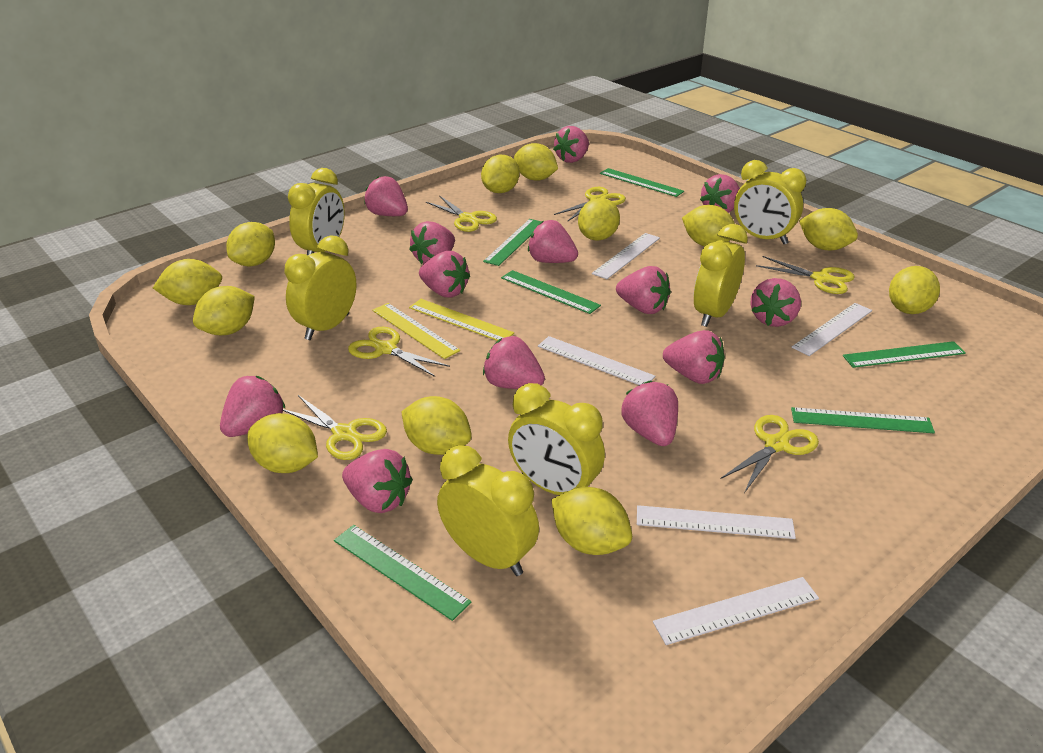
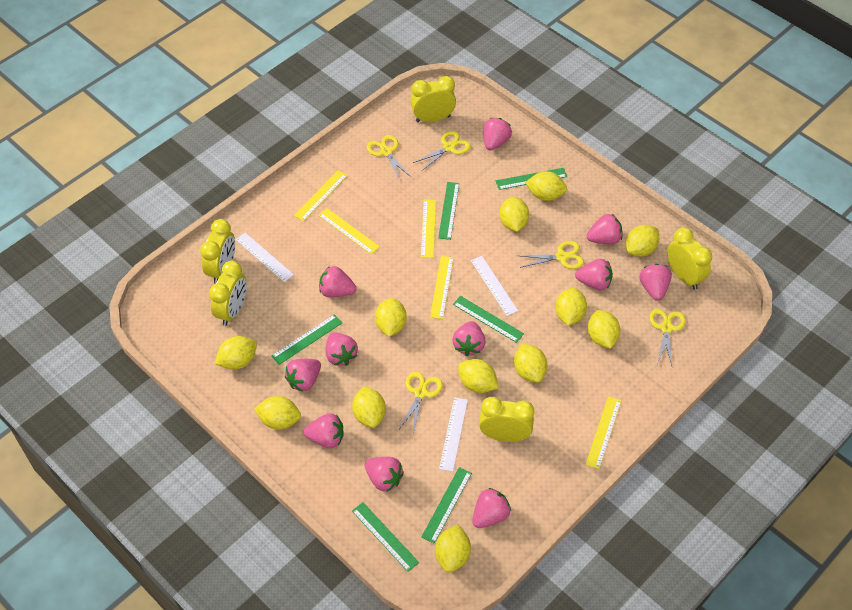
pink strawberry: [220,376,286,437] [342,449,413,513] [364,176,408,216] [409,221,455,264] [419,251,470,297] [483,336,545,389] [528,220,578,263] [553,126,589,163] [616,266,671,314] [622,381,678,446] [663,330,725,384] [700,174,740,213] [750,278,801,327] = 13 -> [285,359,321,392] [304,413,344,448] [319,266,356,298] [326,333,358,366] [365,457,404,492] [452,321,485,356] [472,488,511,528] [483,118,512,151] [575,259,613,291] [586,214,622,244] [639,264,672,301] = 11
white ruler: [538,336,655,385] [592,233,660,279] [637,505,796,539] [653,577,819,645] [791,303,872,356] = 5 -> [236,233,294,282] [439,397,468,472] [471,256,518,316] = 3
yellow clock: [284,235,357,340] [288,168,345,255] [437,445,539,576] [508,383,605,495] [694,224,748,327] [734,160,806,244] = 6 -> [200,219,235,284] [209,261,246,326] [410,76,456,122] [479,397,534,442] [667,227,712,290] = 5
yellow ruler: [372,303,460,359] [409,299,514,341] = 2 -> [294,170,348,221] [318,208,380,254] [421,200,436,258] [430,256,454,319] [586,396,621,469] = 5
yellow scissors: [283,395,387,460] [348,327,450,377] [426,195,497,232] [554,187,626,222] [721,415,819,493] [756,256,855,294] = 6 -> [367,135,412,181] [399,372,443,434] [413,131,471,171] [518,241,584,269] [649,309,686,366] = 5

